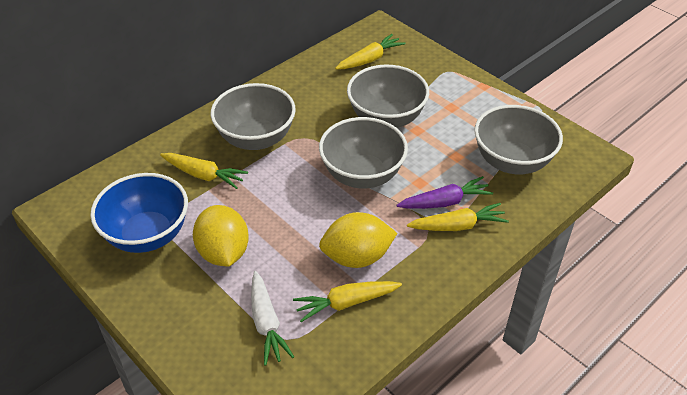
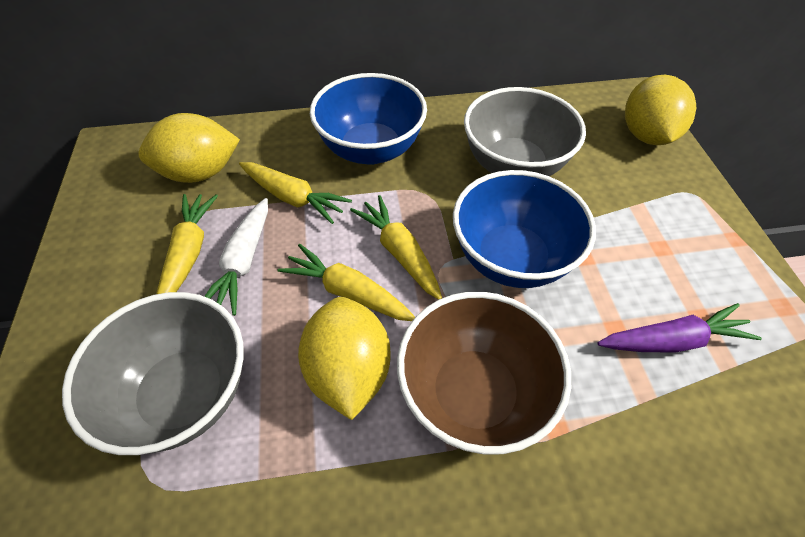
blue bowl: [90,173,188,253] = 1 -> [310,73,427,165] [453,170,596,288] = 2
brown bowl: none = 0 -> [397,292,571,455] = 1
grey bowl: [211,83,296,150] [319,117,408,189] [347,65,429,128] [474,105,563,174] = 4 -> [62,292,244,455] [464,87,586,176] = 2
yellow lemon: [193,205,249,266] [319,212,397,268] = 2 -> [138,113,240,183] [298,297,391,420] [625,75,696,145] = 3

